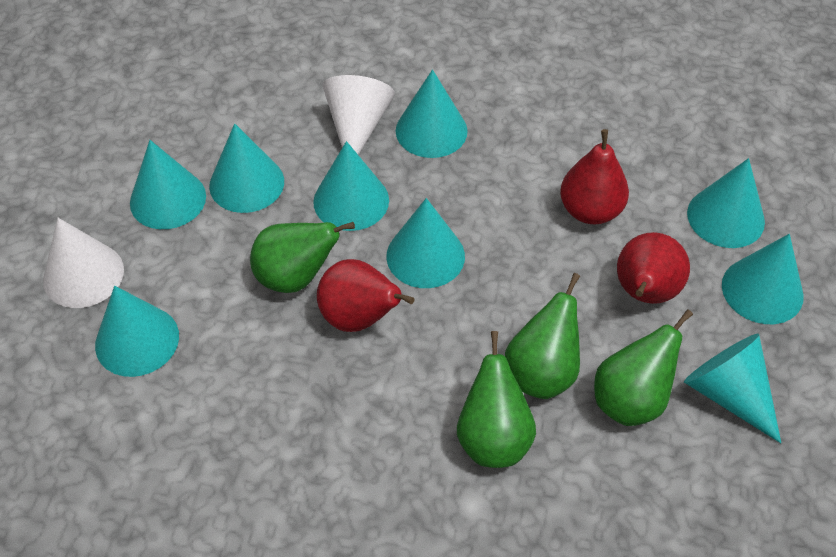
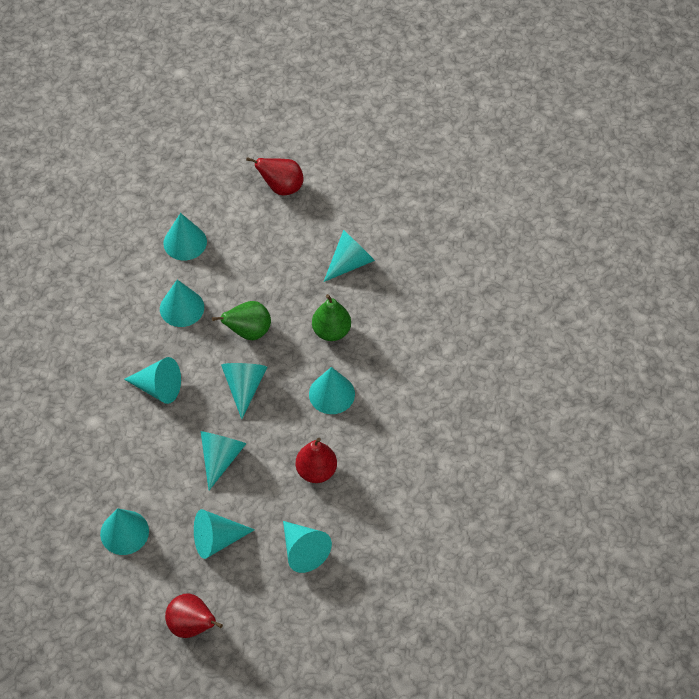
green pear: [250,222,355,293] [457,331,536,468] [505,273,580,399] [594,309,693,426] = 4 -> [212,301,271,340] [312,294,351,341] = 2
turquoise cone: [95,286,179,377] [130,140,206,229] [209,123,284,213] [313,141,389,231] [386,198,465,288] [395,69,468,158] [684,334,781,443] [687,158,765,248] [722,234,804,324] = 9 -> [100,508,149,555] [124,357,181,404] [160,280,204,327] [163,213,207,260] [194,509,255,559] [201,431,246,490] [221,363,267,419] [283,521,332,573] [309,367,355,414] [324,230,375,282] = 10
white cone: [43,218,124,308] [322,75,395,155] = 2 -> none = 0

